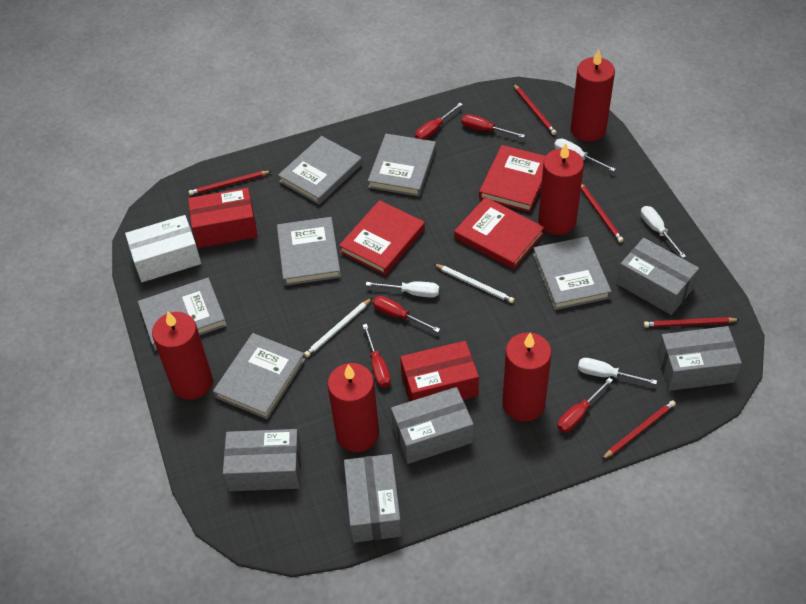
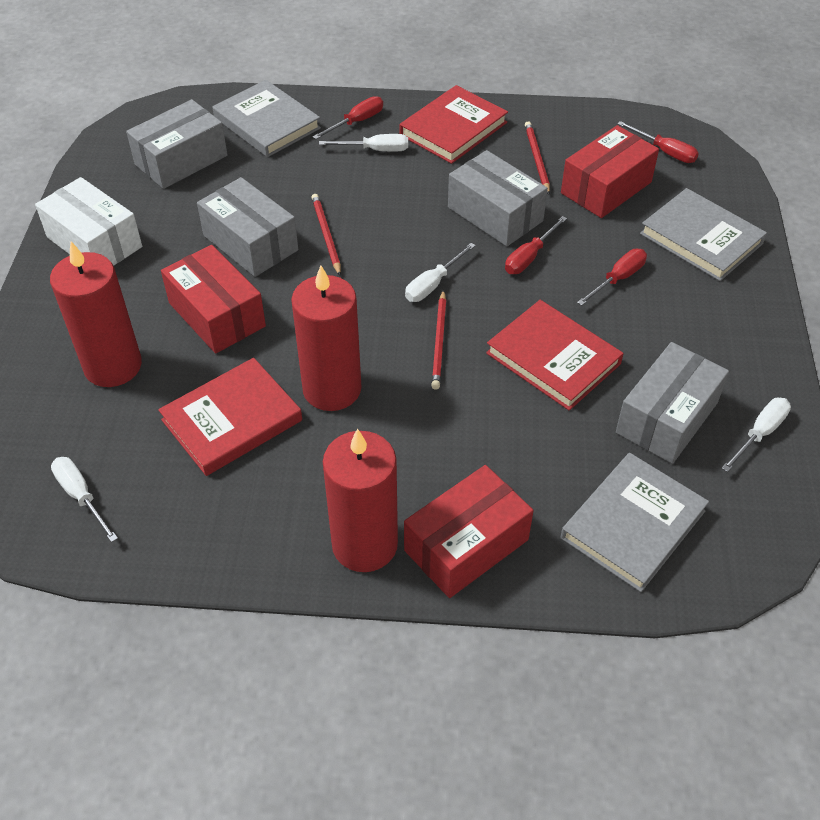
grey book: [138,278,227,351] [213,333,305,419] [277,217,341,286] [278,136,362,205] [368,134,436,197] [533,236,612,310] = 6 -> [213,80,321,157] [561,453,709,592] [640,188,767,281] = 3
grey box: [223,429,301,491] [344,454,402,543] [391,387,474,464] [617,238,699,315] [657,326,742,391] = 5 -> [126,99,227,189] [197,177,298,277] [448,150,548,246] [616,342,729,464] = 4
red box: [188,187,258,248] [400,341,479,401] = 2 -> [161,245,266,354] [404,465,534,598] [561,125,659,218] = 3
red candle: [152,312,213,400] [328,363,379,452] [502,332,552,422] [538,143,584,235] [571,50,615,142] = 5 -> [50,242,142,387] [291,265,361,411] [323,428,398,572] = 3
red pencil: [189,171,271,195] [513,84,557,135] [581,183,623,243] [602,400,676,459] [644,317,740,328] = 5 -> [311,194,341,275] [431,290,446,390] [525,121,550,195] = 3
red screwdriver: [363,324,391,388] [373,296,440,332] [415,103,463,140] [461,114,525,138] [557,377,613,433] = 5 -> [313,96,383,139] [505,216,567,274] [577,249,647,306] [617,121,699,163] = 4
white pencil: [304,298,372,357] [434,264,514,303] = 2 -> none = 0

